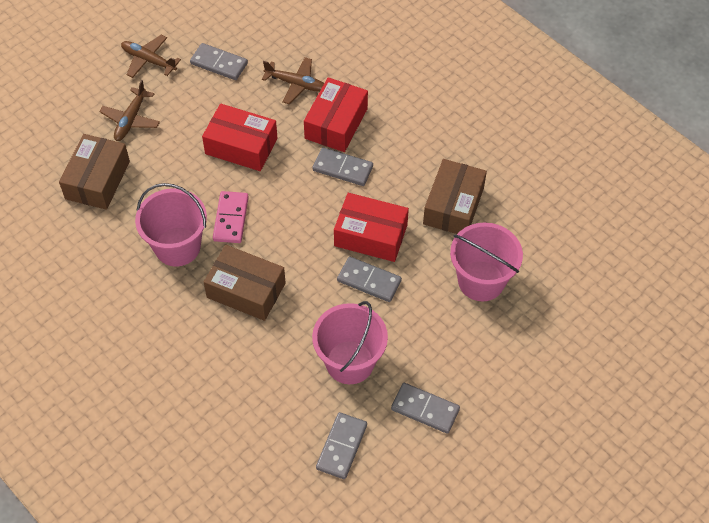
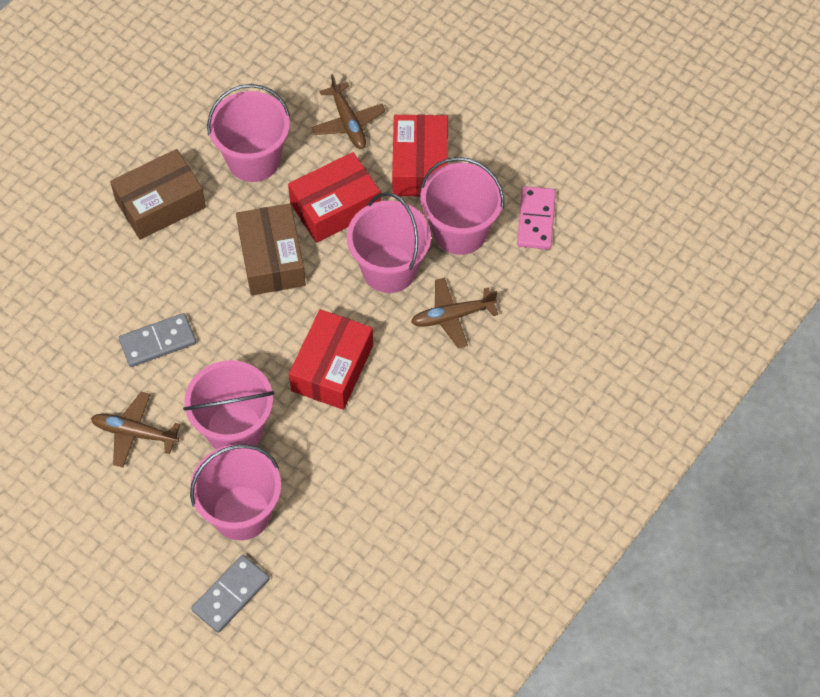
brown box: [59,134,130,210] [204,245,286,321] [423,159,487,234] = 3 -> [110,149,206,240] [236,203,306,295] = 2
grey domino: [190,43,248,80] [313,147,373,186] [316,412,367,479] [337,256,402,302] [391,383,460,434] = 5 -> [119,313,196,367] [191,555,270,633] = 2
pink bucket: [135,183,207,266] [312,301,388,384] [450,223,523,301] = 3 -> [183,360,275,449] [190,444,281,540] [207,84,290,182] [347,192,431,293] [420,157,504,255] = 5

